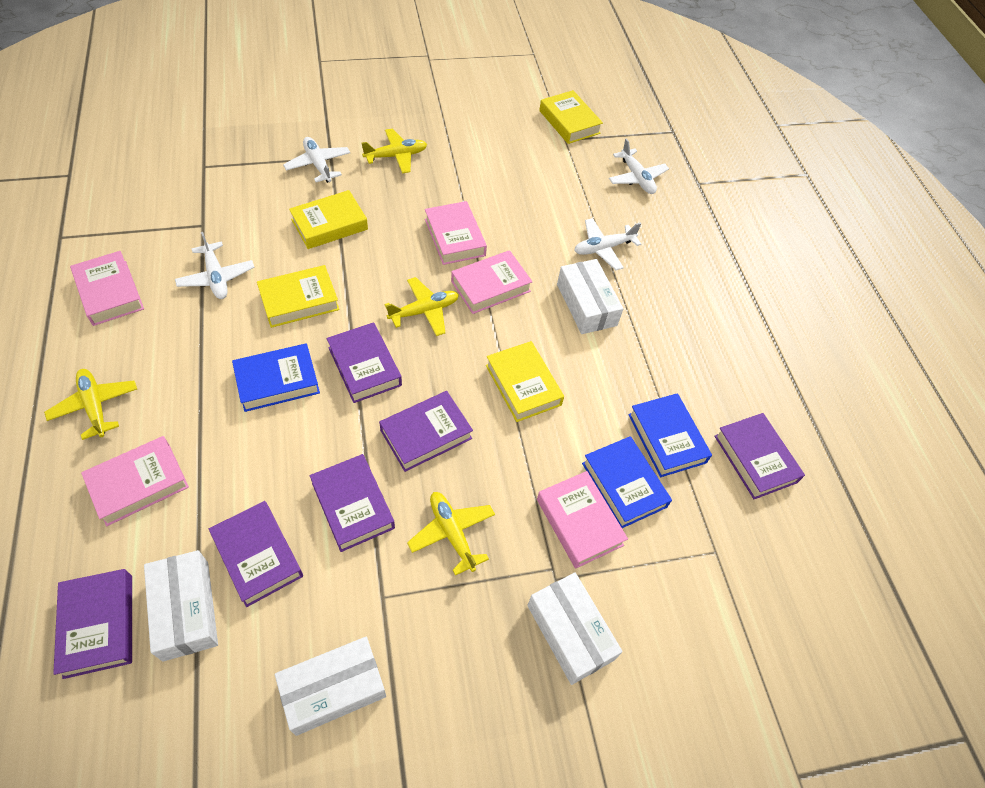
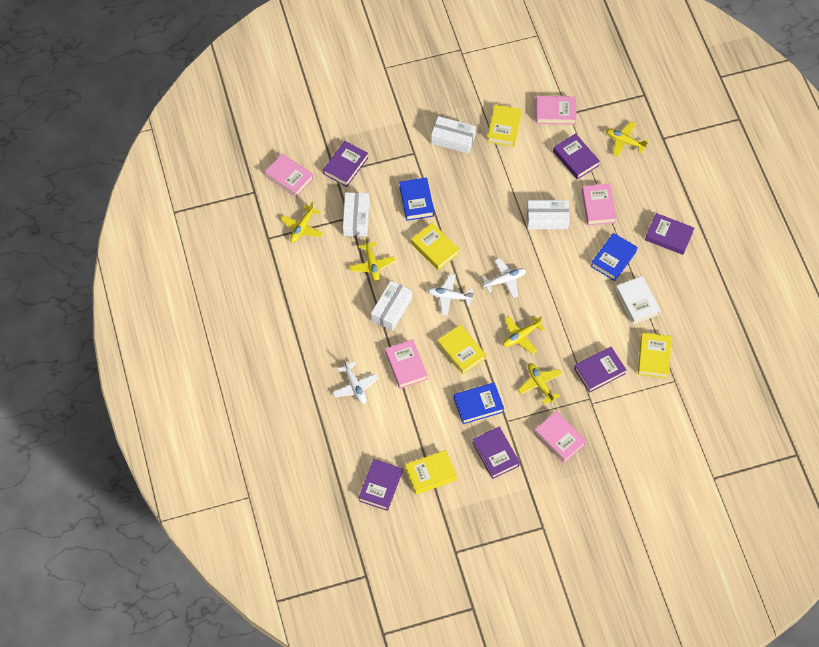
white book: none = 0 -> [616,276,661,324] = 1
white plane: [175,232,255,299] [283,137,350,183] [574,218,641,270] [609,138,669,194] = 4 -> [333,360,378,404] [427,274,474,315] [482,258,526,298] = 3
yellow book: [257,265,340,328] [289,190,368,249] [486,341,564,422] [539,90,603,144] = 4 -> [405,450,457,495] [411,223,460,270] [437,324,486,375] [487,105,522,147] [638,333,672,378] = 5
yellow plane: [44,369,137,440] [362,128,427,174] [385,277,459,336] [407,492,495,575] = 4 -> [280,202,323,243] [350,237,395,282] [503,315,545,354] [518,363,562,405] [606,121,648,157] = 5

